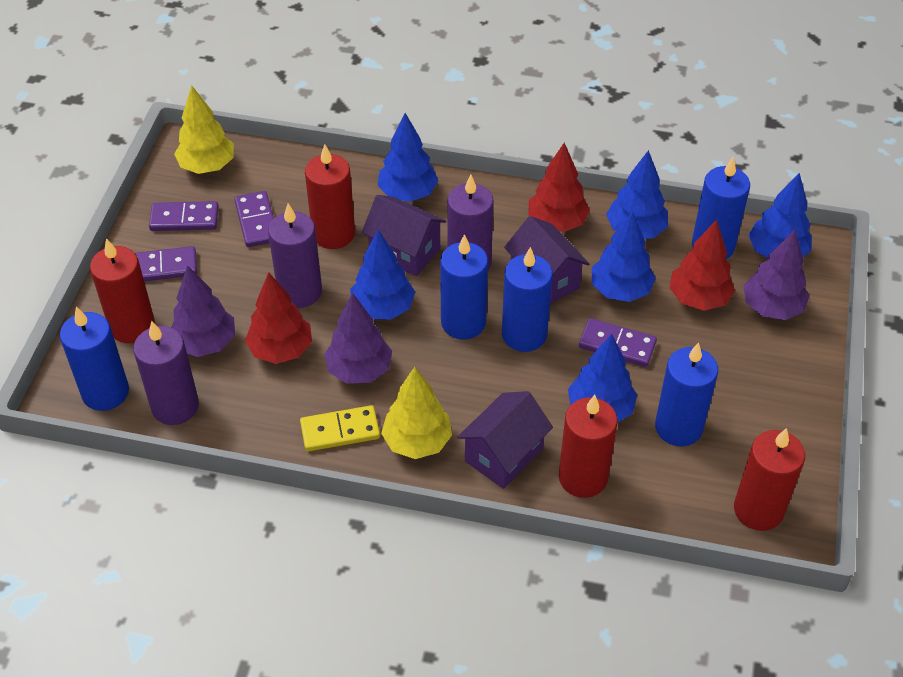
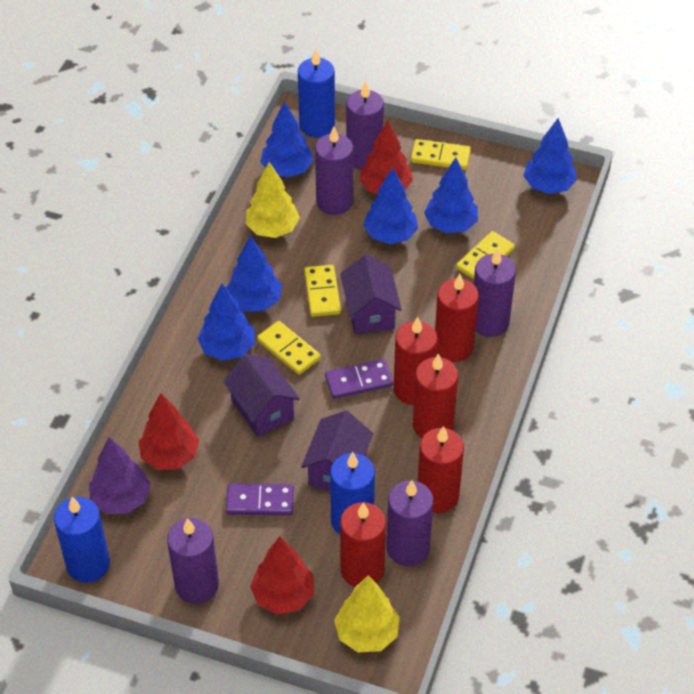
blue candle: [60,306,129,411] [440,234,488,340] [502,247,553,352] [655,342,718,447] [692,157,750,259] = 5 -> [54,497,110,583] [298,49,335,138] [330,452,375,535] = 3
purple candle: [133,321,199,425] [268,203,322,308] [447,174,494,270] = 3 -> [167,518,219,604] [315,126,353,215] [346,81,384,170] [386,480,434,566] [474,248,516,337] = 5
purple domino: [135,246,197,281] [149,201,219,231] [234,191,274,247] [579,318,657,367] = 4 -> [226,483,294,515] [325,359,393,399] = 2
purple tree: [171,265,235,357] [324,293,392,384] [743,230,809,320] = 3 -> [89,437,151,514] = 1
red candle: [90,238,155,343] [305,144,355,249] [559,395,618,498] [734,428,805,531] = 4 -> [340,502,386,587] [394,317,438,405] [413,354,458,438] [417,426,464,513] [435,274,479,362] = 5
yellow domino: [300,405,380,451] = 1 -> [257,321,321,375] [304,265,341,317] [411,139,471,170] [456,231,515,279] = 4

